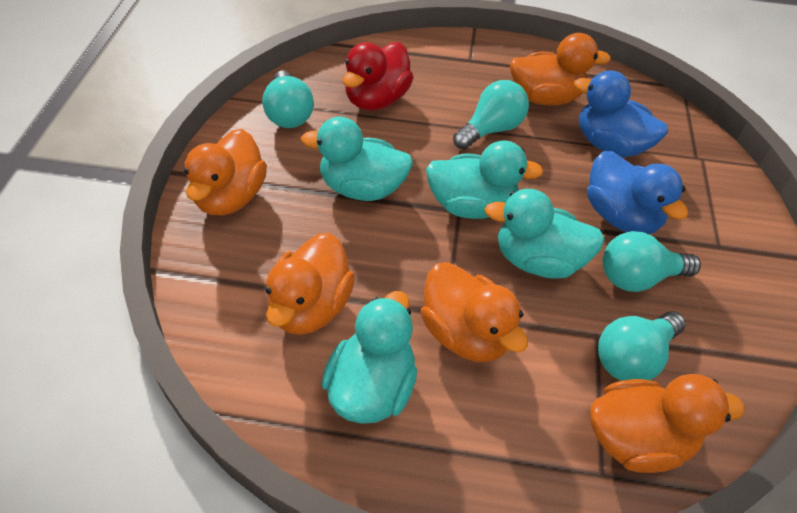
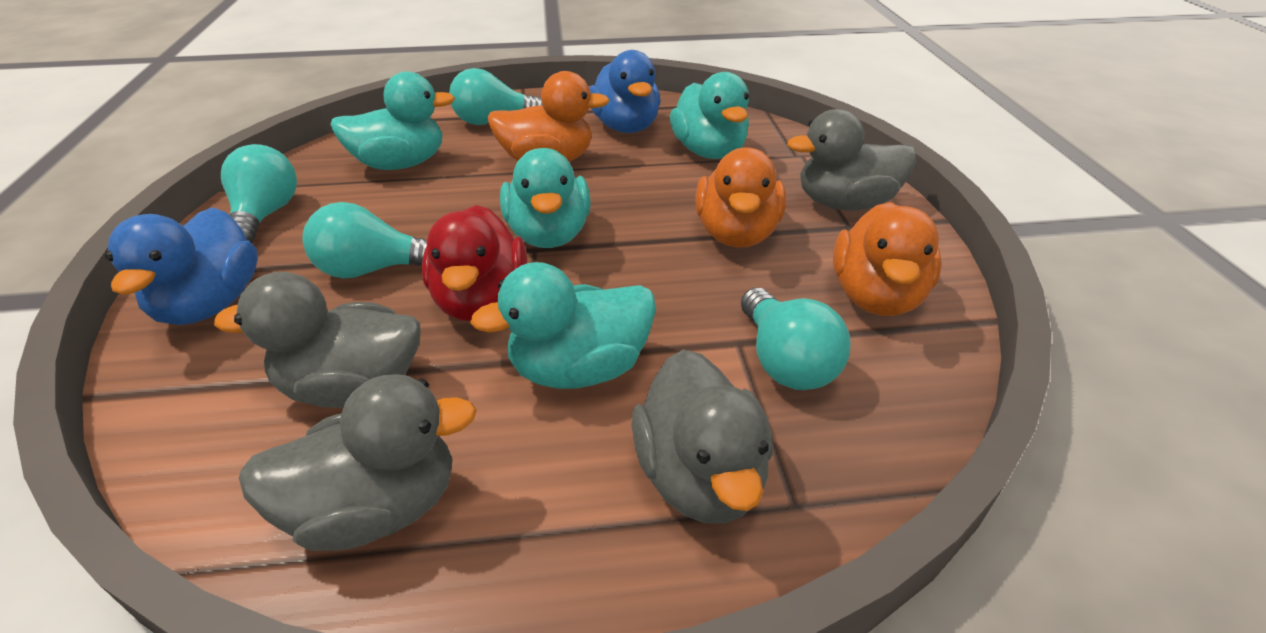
grey duck: none = 0 -> [214,272,421,408] [239,374,477,551] [632,349,773,524] [787,109,916,211] = 4
orange duck: [184,129,267,215] [266,233,355,335] [421,262,528,362] [510,33,611,105] [590,374,745,473] = 5 -> [487,71,610,162] [695,148,786,248] [833,202,941,316] = 3

